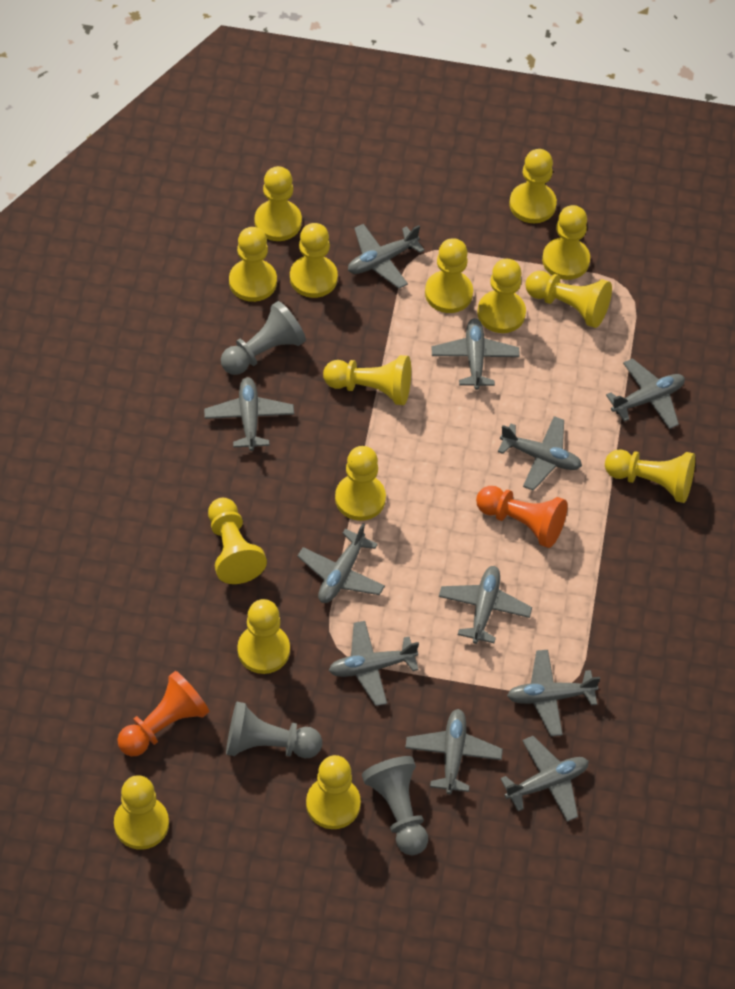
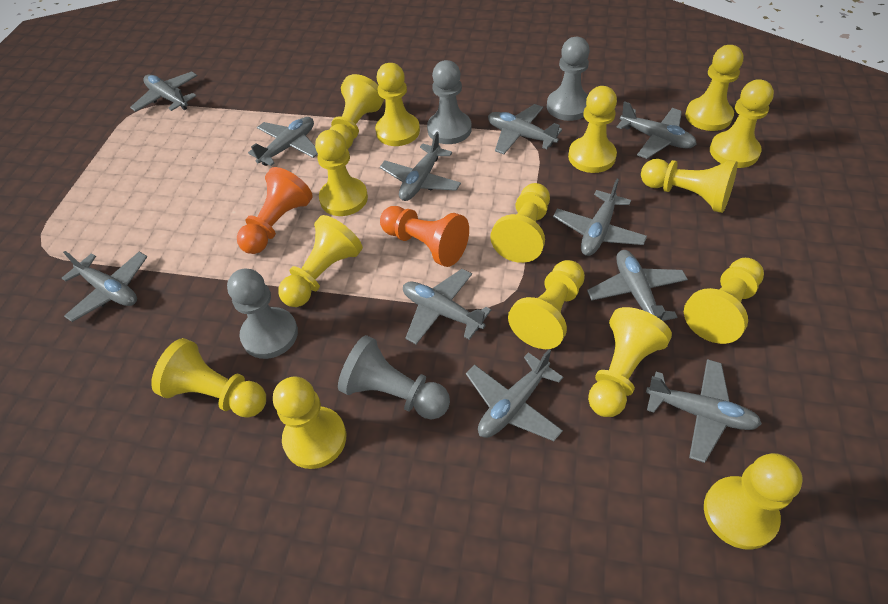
grey pawn: [221,301,306,375] [226,702,322,758] [362,756,428,855] = 3 -> [227,269,298,359] [338,335,450,420] [427,60,472,144] [547,37,590,121] = 4

